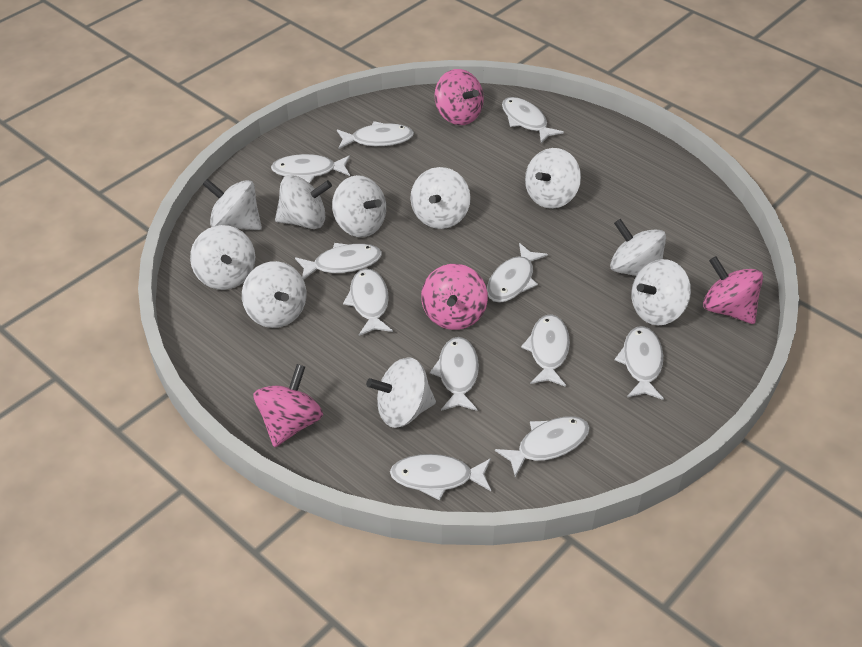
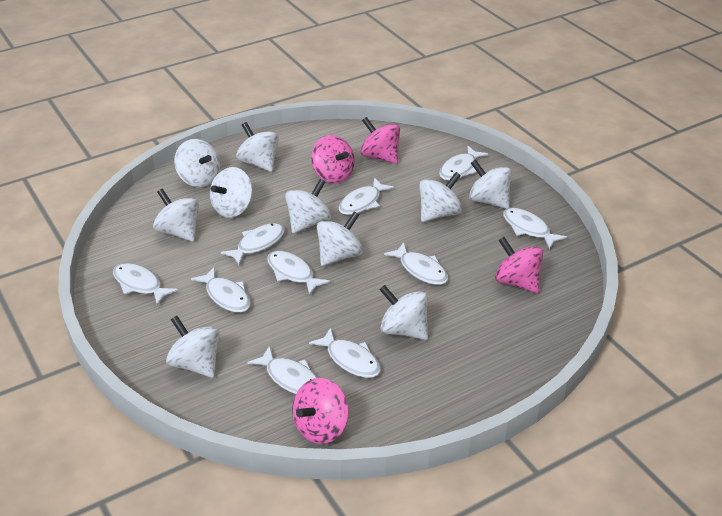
white fish: [271,154,350,183] [295,243,382,280] [337,121,414,149] [343,268,393,336] [390,454,491,500] [430,337,479,411] [487,243,548,303] [495,416,590,477] [502,97,564,143] [521,314,570,387] [615,326,664,400] = 11 -> [113,263,178,305] [191,267,251,313] [221,223,285,265] [247,346,318,394] [267,251,330,295] [309,327,381,378] [339,178,394,215] [384,242,448,285] [439,146,488,181] [503,208,567,249] = 10

